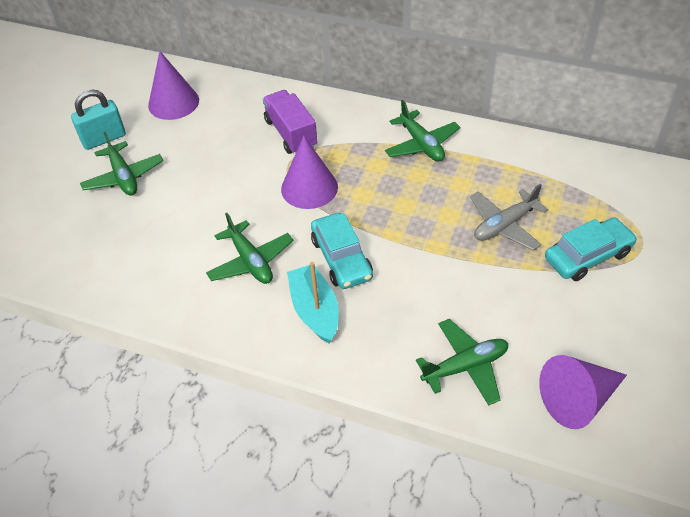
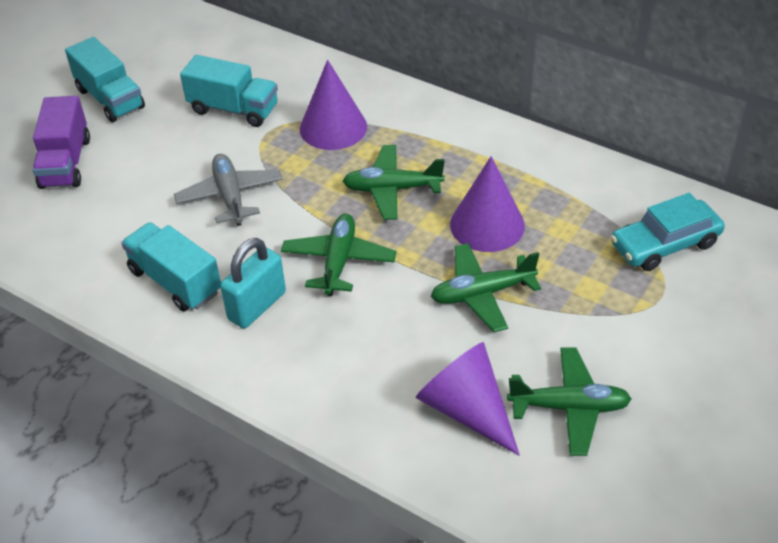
turquoise boat: [287,262,339,344] = 1 -> none = 0
turquoise car: [311,213,373,289] [545,217,637,281] = 2 -> [611,193,725,271] = 1
turquoise truck: none = 0 -> [65,37,145,122] [121,222,221,312] [180,55,278,127] = 3

